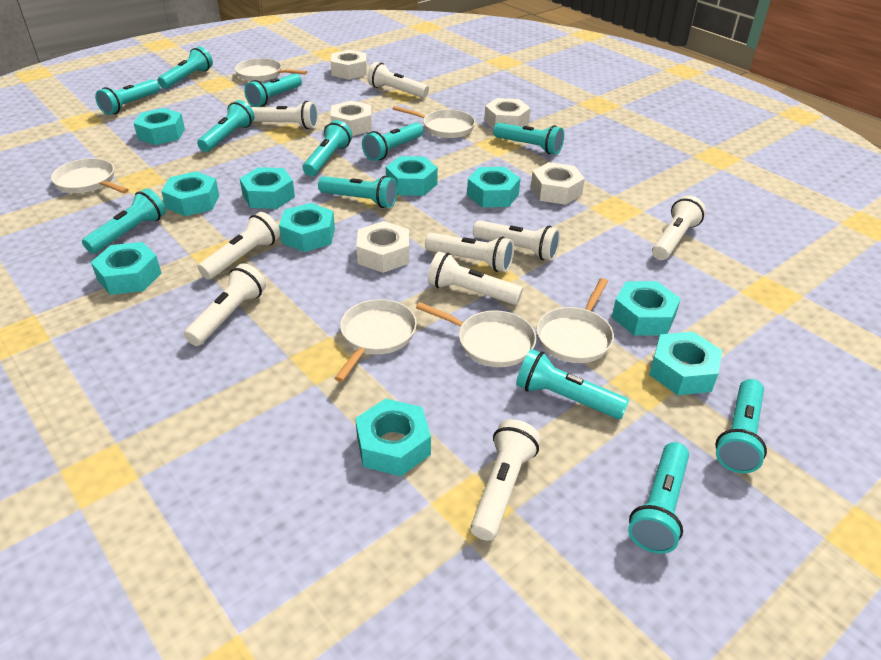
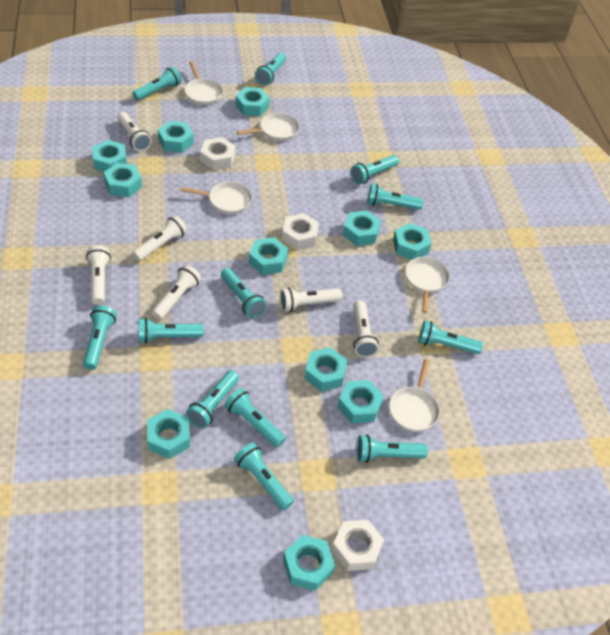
turquoise nut: [91,242,161,295] [133,108,185,145] [161,171,220,216] [239,167,295,209] [279,203,335,252] [355,398,431,476] [386,156,438,196] [467,167,520,207] [612,281,681,336] [649,332,722,395] = 10 -> [92,140,127,172] [104,163,142,197] [147,409,190,459] [158,121,194,153] [236,87,270,116] [249,237,288,275] [283,535,335,591] [304,347,347,392] [338,380,384,423] [343,211,381,246] [393,223,432,260] = 11
white flashlight: [184,263,266,346] [198,212,280,279] [251,101,318,129] [367,62,429,98] [425,233,514,272] [428,251,523,305] [470,419,540,541] [473,220,560,261] [652,196,706,260] = 9 -> [86,245,111,305] [117,112,151,151] [132,215,187,261] [152,265,201,320] [280,287,342,312] [353,300,379,357] = 6
white nut: [330,50,367,80] [331,100,372,136] [356,221,409,273] [484,98,531,129] [531,162,585,205] = 5 -> [200,137,235,170] [282,213,319,250] [332,520,384,571] = 3
white pan: [51,158,129,193] [235,58,307,82] [334,299,417,382] [393,106,475,138] [416,302,536,367] [537,278,614,363] = 6 -> [180,182,252,214] [185,61,223,105] [237,113,300,141] [389,359,440,432] [405,257,450,313] = 5

